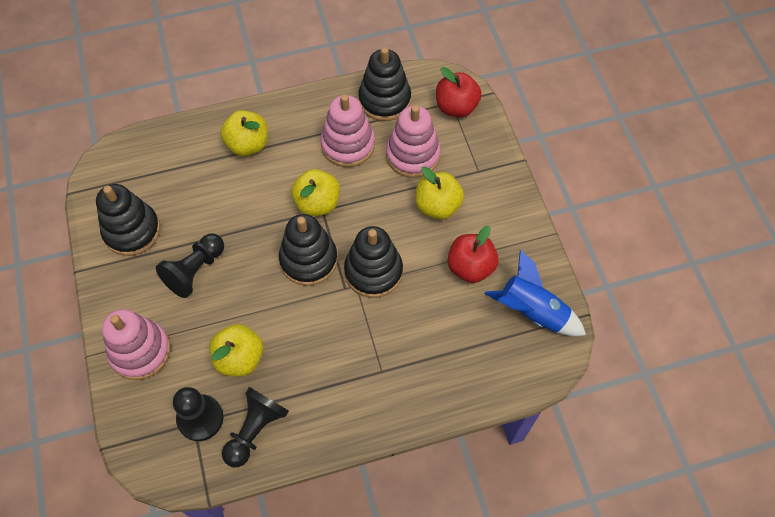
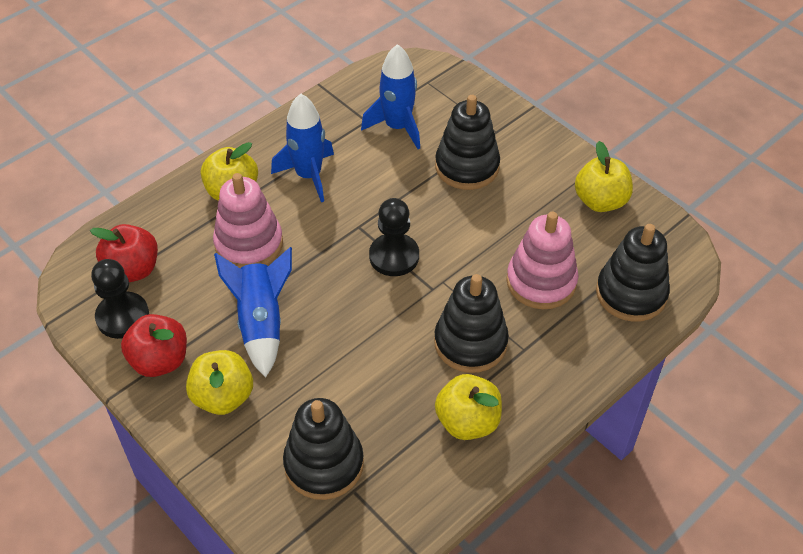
black pawn: [156,234,224,298] [173,387,224,441] [222,387,289,467] = 3 -> [91,259,149,339] [369,198,419,276] = 2
blue rocket: [485,250,586,336] = 1 -> [214,247,292,377] [271,94,334,202] [361,44,420,149] = 3
pink stacking toy: [102,309,170,380] [320,94,375,167] [386,105,441,178] = 3 -> [213,173,283,268] [506,212,578,309] = 2

